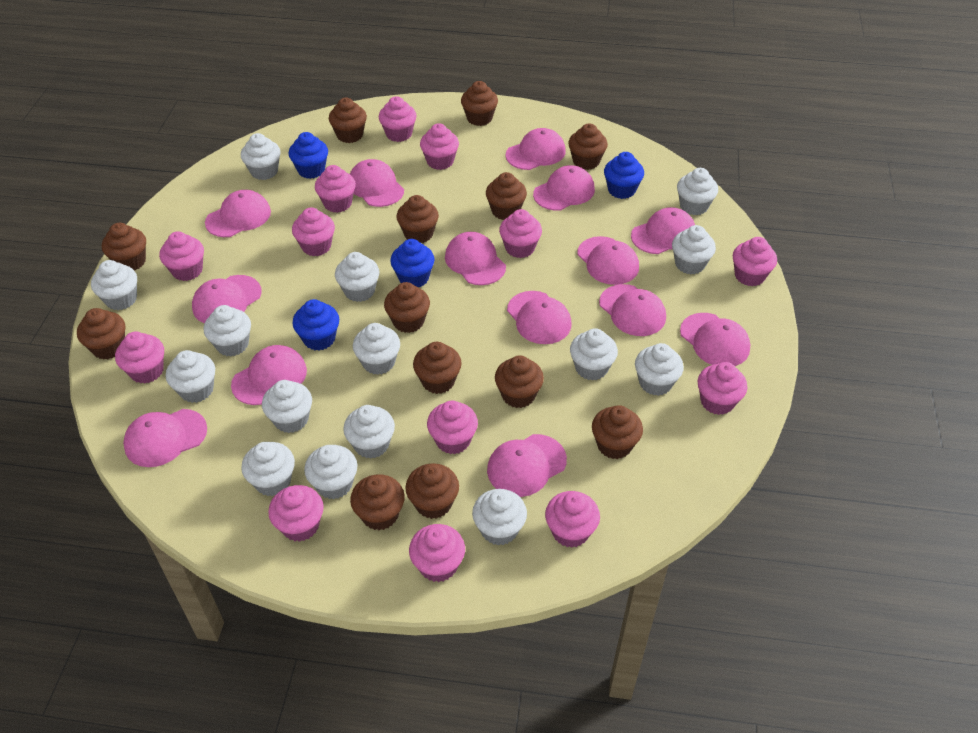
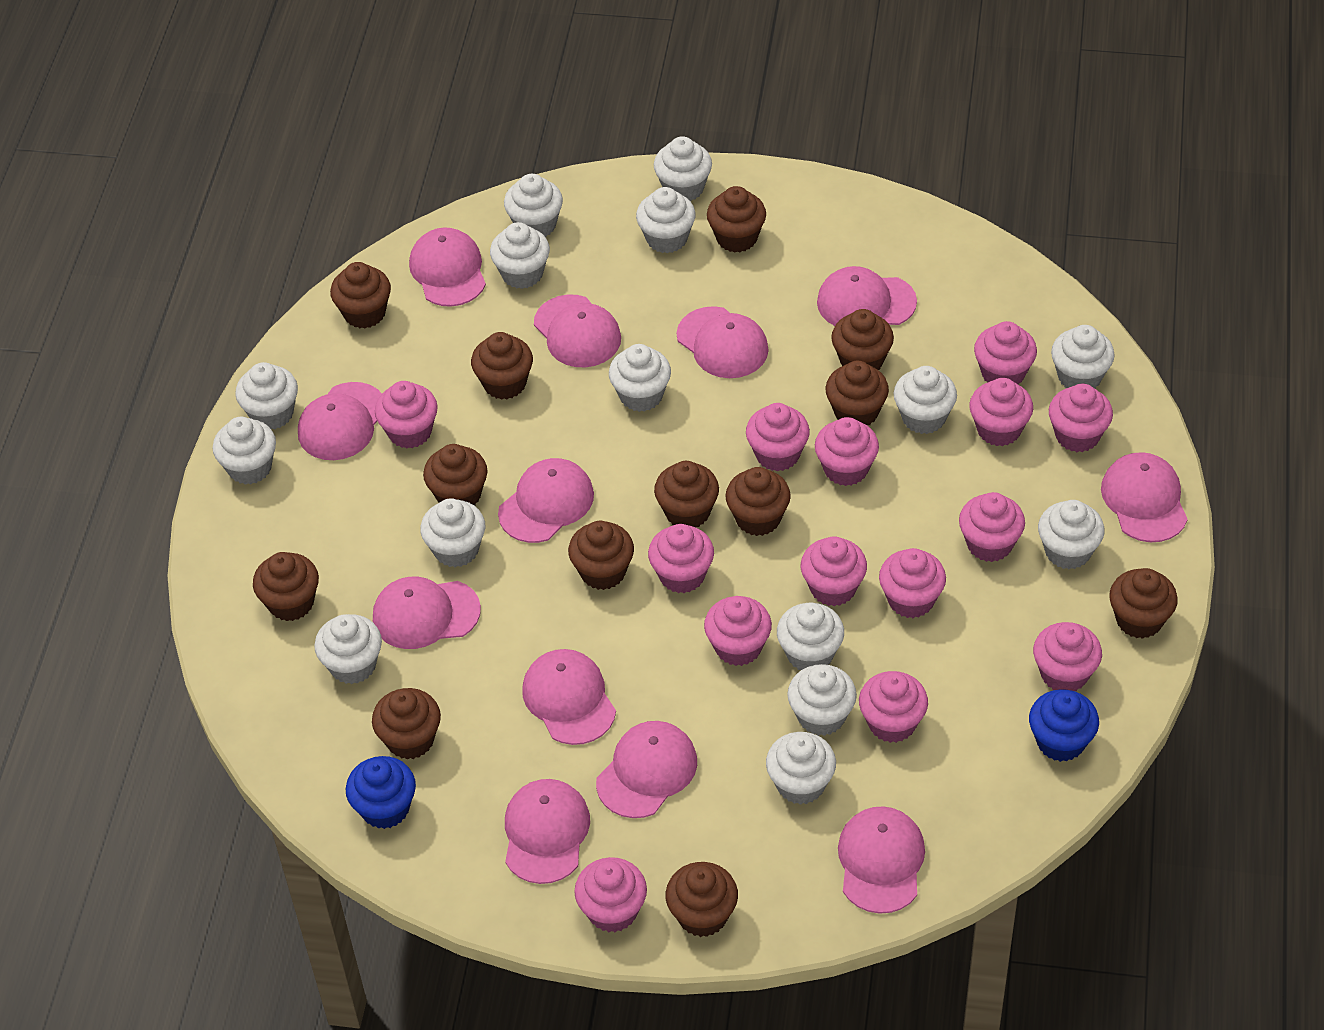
blue cupcake: [289,132,328,179] [292,299,339,350] [390,239,435,287] [604,152,644,199] = 4 -> [346,756,416,829] [1029,689,1099,762] = 2
pink cap: [123,409,207,467] [192,275,262,323] [205,190,271,237] [231,345,307,405] [350,159,404,207] [445,232,506,285] [487,434,567,497] [506,128,566,170] [507,291,572,344] [533,165,595,211] [577,236,639,285] [599,284,666,336] [631,207,695,254] [680,313,750,366] = 14 -> [298,382,382,460] [373,577,481,649] [409,227,486,307] [498,458,594,543] [505,779,590,884] [522,649,616,745] [534,294,621,367] [596,721,697,818] [677,306,769,378] [817,266,917,326] [838,806,925,914] [1101,452,1188,542] = 12
pink cupcake: [115,332,164,384] [159,231,204,281] [268,485,324,542] [292,207,335,256] [315,165,356,213] [379,96,416,142] [409,524,465,582] [420,123,459,170] [427,401,478,454] [499,209,542,258] [545,491,600,548] [698,362,747,415] [733,237,777,286] = 13 -> [375,381,438,449] [574,857,647,932] [648,524,714,593] [704,596,772,666] [746,403,810,471] [801,536,867,606] [815,417,879,486] [859,671,928,743] [879,548,946,618] [959,492,1025,562] [969,378,1033,446] [974,321,1037,385] [1033,622,1102,691] [1049,384,1113,452] = 14

